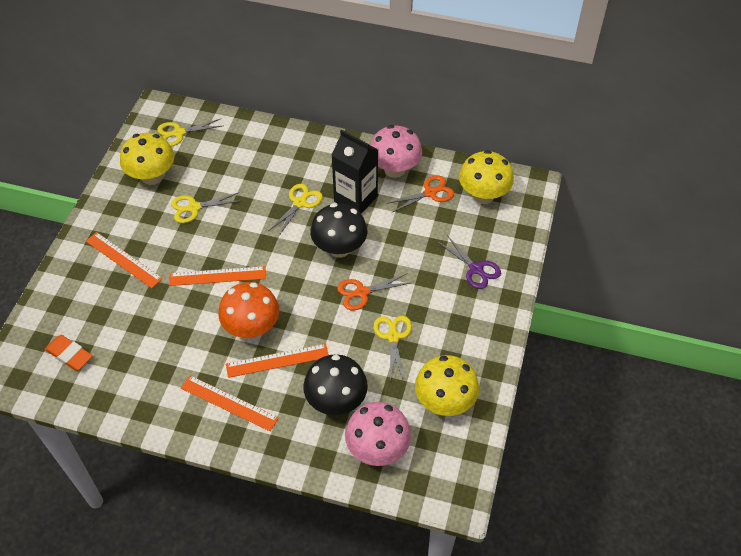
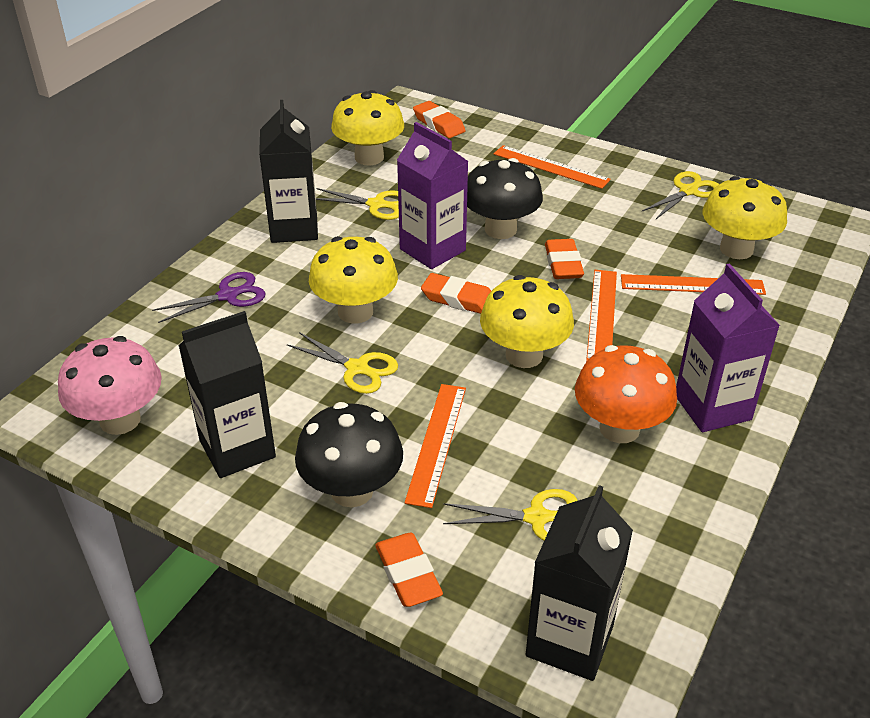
black carton: [332,130,378,214] = 1 -> [179,311,276,478] [259,100,318,243] [526,485,633,681] = 3
orange eraser: [45,335,93,371] = 1 -> [375,533,443,607] [413,101,466,138] [421,273,491,314] [545,239,584,279] = 4
orange scissors: [337,273,410,310] [386,175,454,213] = 2 -> none = 0
pink mushroom: [345,402,411,466] [370,125,422,178] = 2 -> [58,336,162,435] = 1
purple carton: none = 0 -> [397,122,469,269] [676,263,780,432] = 2
yellow mushroom: [120,133,174,185] [415,355,479,416] [459,150,514,204] = 3 -> [309,236,398,324] [331,90,404,165] [480,275,574,368] [703,176,787,259] = 4

